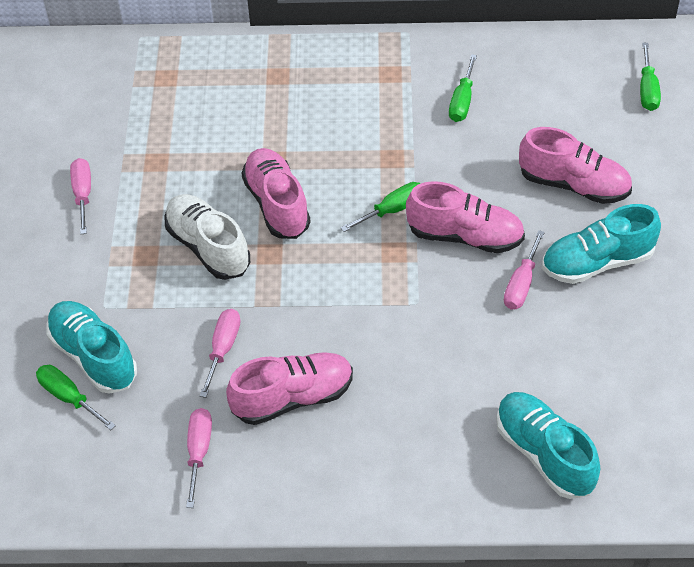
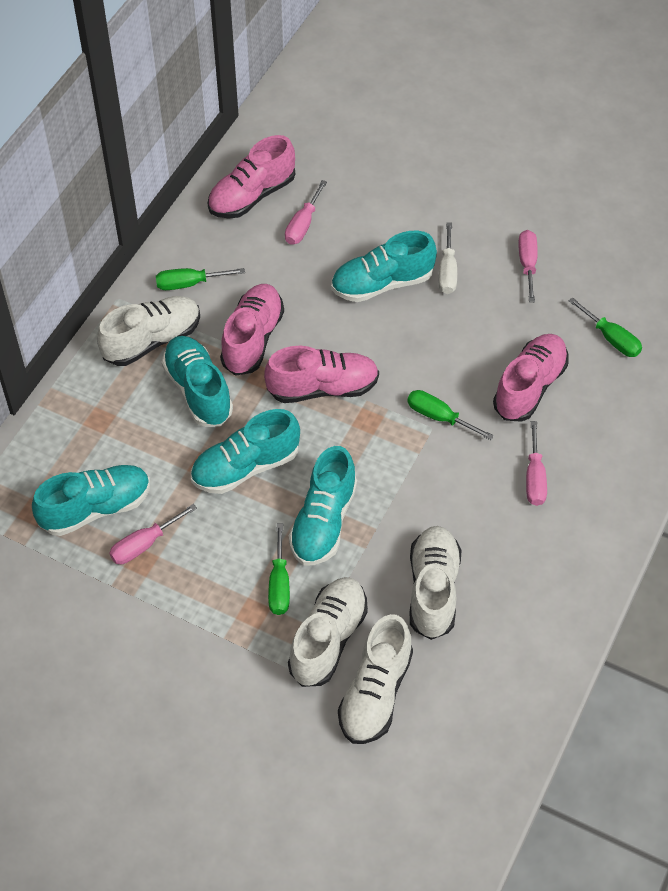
turquoise shoe: [46,301,137,394] [496,392,600,499] [542,204,661,284] = 3 -> [32,465,150,536] [162,336,233,427] [191,409,300,494] [289,446,357,565] [331,231,437,302] = 5
white screwdriver: none = 0 -> [439,222,457,294] = 1
white shoe: [165,194,250,280] = 1 -> [97,296,200,366] [288,577,368,687] [338,614,413,744] [410,526,461,640] = 4

